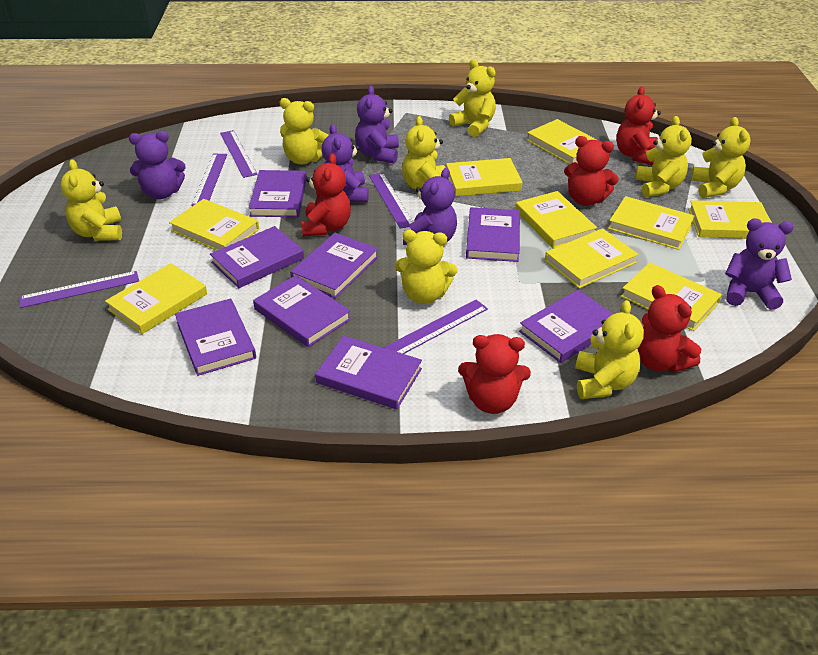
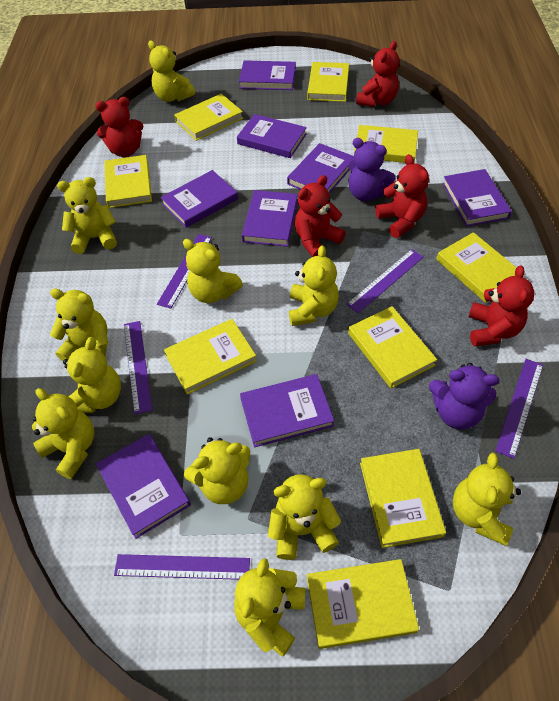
purple teddy bear: [129,131,186,199] [322,124,369,202] [355,86,399,164] [403,168,457,245] [725,219,794,310] = 5 -> [348,138,395,201] [429,363,500,429] = 2
yellow teddy bear: [60,159,122,241] [280,98,329,164] [395,230,457,304] [402,116,445,189] [449,59,496,137] [575,300,644,399] [635,116,692,197] [691,117,751,198] = 8 -> [32,388,94,479] [50,289,108,361] [57,177,117,254] [63,337,121,413] [148,41,195,102] [183,239,243,303] [184,437,250,504] [234,558,306,657] [268,474,341,560] [289,245,339,326] [453,453,521,546] = 11

